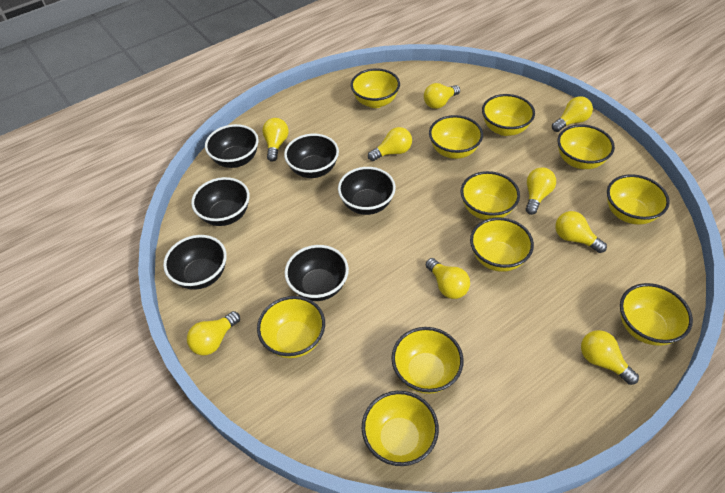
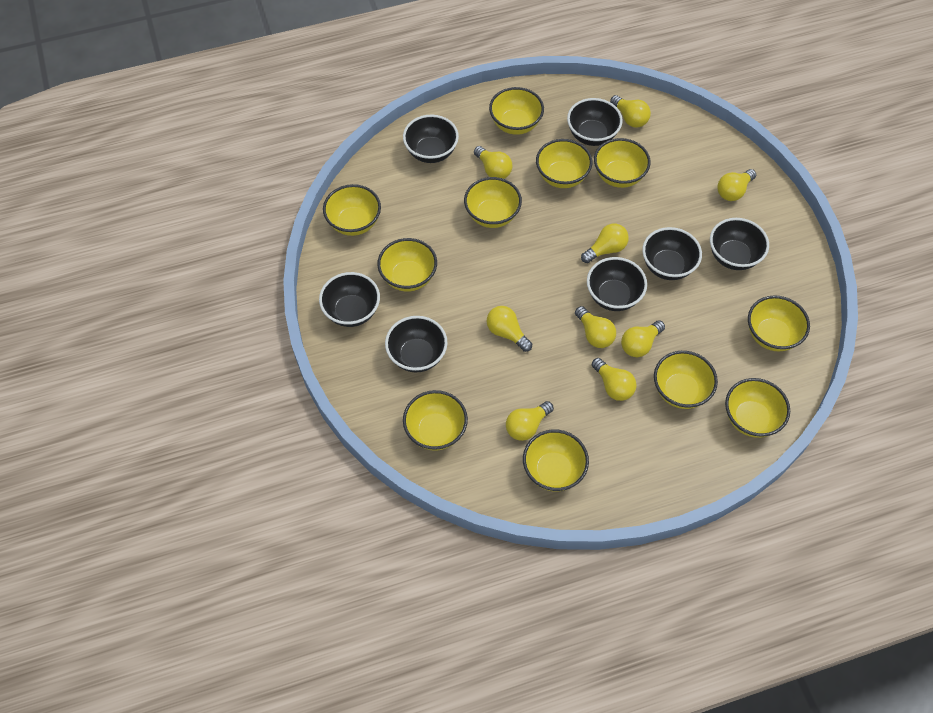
black bowl: [163,235,227,290] [191,177,250,226] [205,124,259,168] [284,134,339,178] [284,245,349,301] [338,167,396,215] = 6 -> [319,272,380,327] [385,316,448,372] [403,115,459,163] [567,98,623,146] [587,257,647,311] [642,227,702,280] [710,218,769,270] = 7

